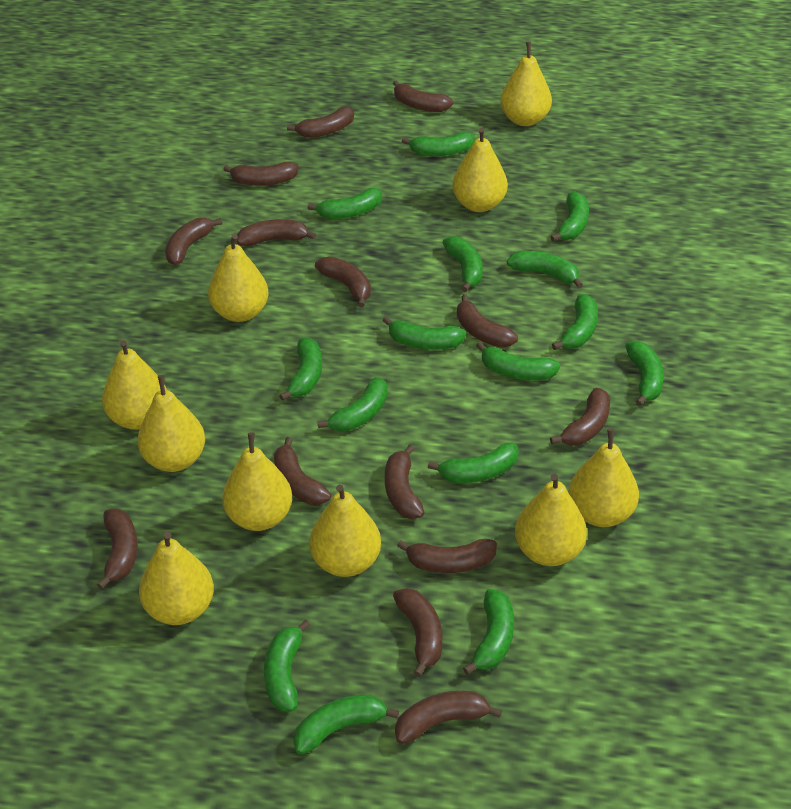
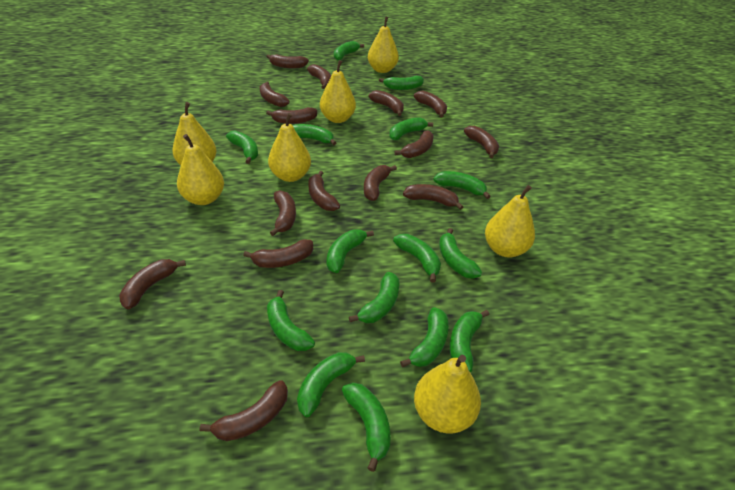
brown banana: [97,508,138,589] [165,217,222,265] [223,162,299,186] [237,219,316,247] [274,437,331,505] [287,106,354,138] [315,257,371,307] [385,444,425,519] [393,80,454,112] [393,588,442,677] [395,691,502,744] [397,539,497,573] [457,294,518,348] [550,388,610,446] = 14 -> [119,259,186,309] [200,380,288,441] [243,239,313,268] [260,81,289,107] [266,54,309,68] [266,107,317,124] [270,190,296,236] [307,64,331,89] [308,171,340,211] [364,165,397,201] [369,90,404,116] [395,130,434,158] [403,184,463,210] [414,90,447,117] [464,126,499,158] = 15
yellow pear: [102,340,167,430] [137,375,205,472] [139,532,214,625] [208,234,269,322] [222,432,292,531] [309,484,381,577] [452,128,508,212] [500,42,552,126] [515,473,587,566] [569,428,639,527] = 10 -> [172,102,216,165] [177,134,224,205] [268,113,311,182] [320,60,356,123] [368,16,399,73] [414,355,481,434] [485,185,535,258] = 7

